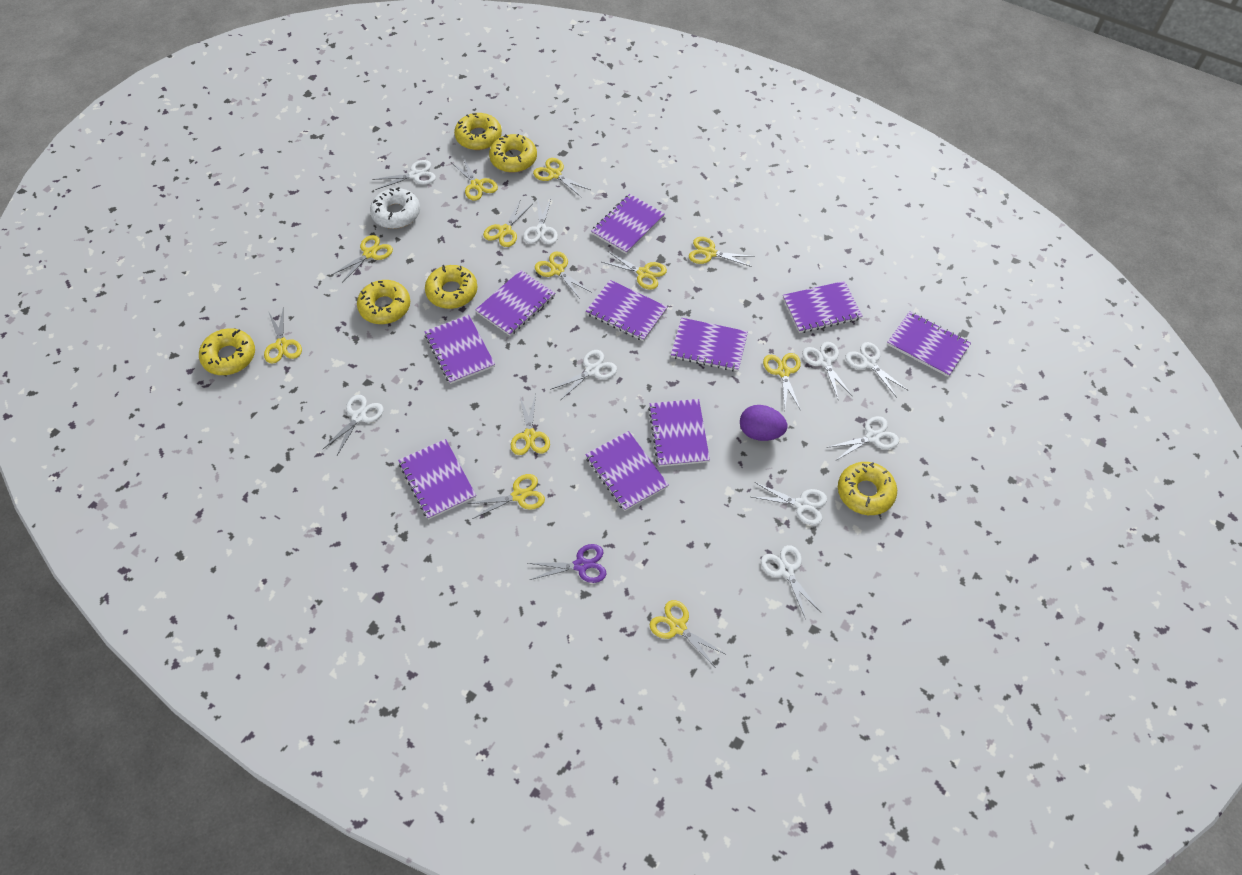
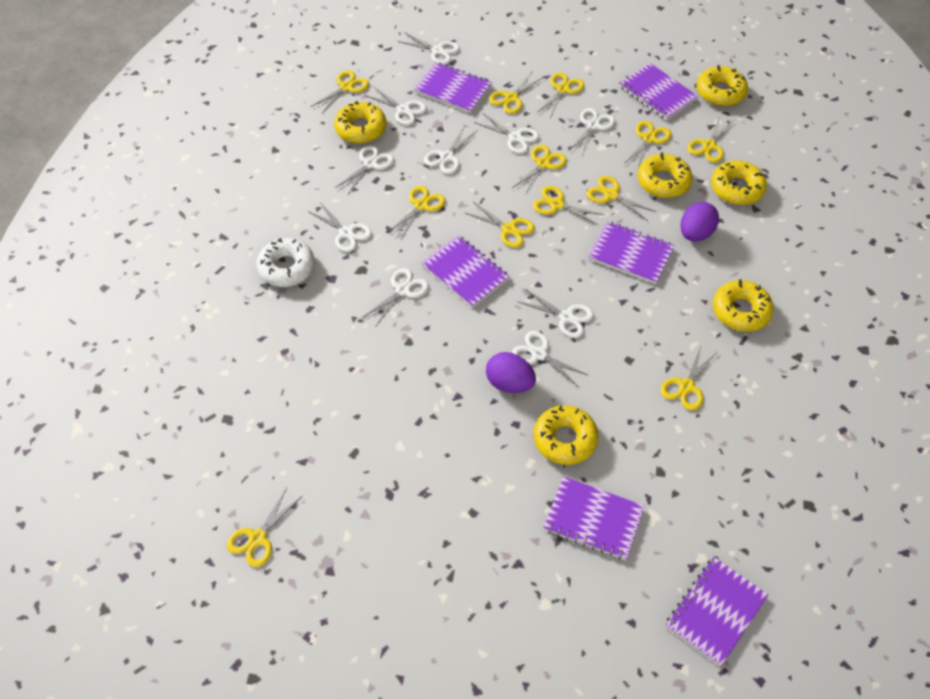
purple egg: [740,405,787,441] = 1 -> [486,352,536,393] [681,202,719,242] = 2
purple notebook: [398,439,476,520] [424,315,495,384] [475,270,555,336] [585,431,669,511] [586,280,667,341] [591,194,665,254] [648,399,710,467] [671,318,748,371] [783,281,863,333] [887,311,971,377] = 10 -> [414,62,492,113] [421,235,510,308] [543,476,645,560] [588,221,675,284] [620,63,698,120] [666,557,769,666] = 6
purple scissors: [528,544,606,583] = 1 -> none = 0
white scissors: [323,395,384,457] [372,160,436,190] [523,198,558,244] [550,350,617,399] [752,482,827,525] [761,545,821,617] [802,342,852,399] [826,416,899,461] [845,342,908,398] = 9 -> [308,202,372,252] [335,145,394,195] [362,268,429,326] [364,86,427,125] [397,32,460,65] [424,125,478,174] [474,113,539,154] [512,331,589,386] [519,289,594,338] [568,108,615,156] = 10

